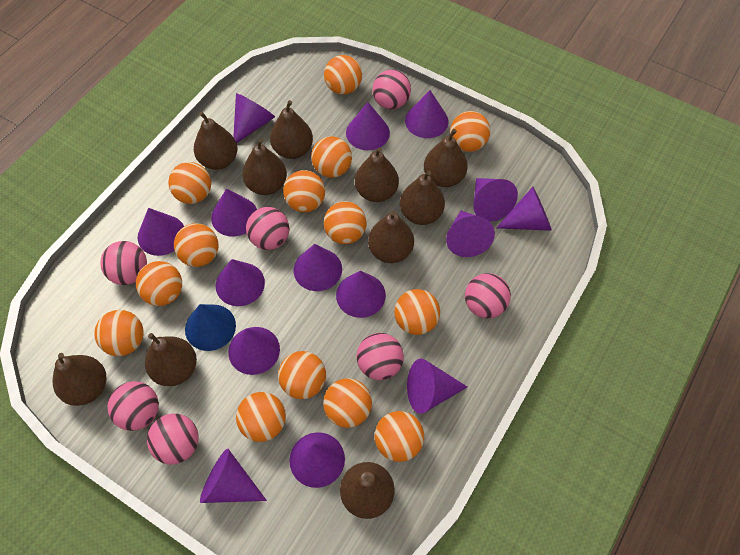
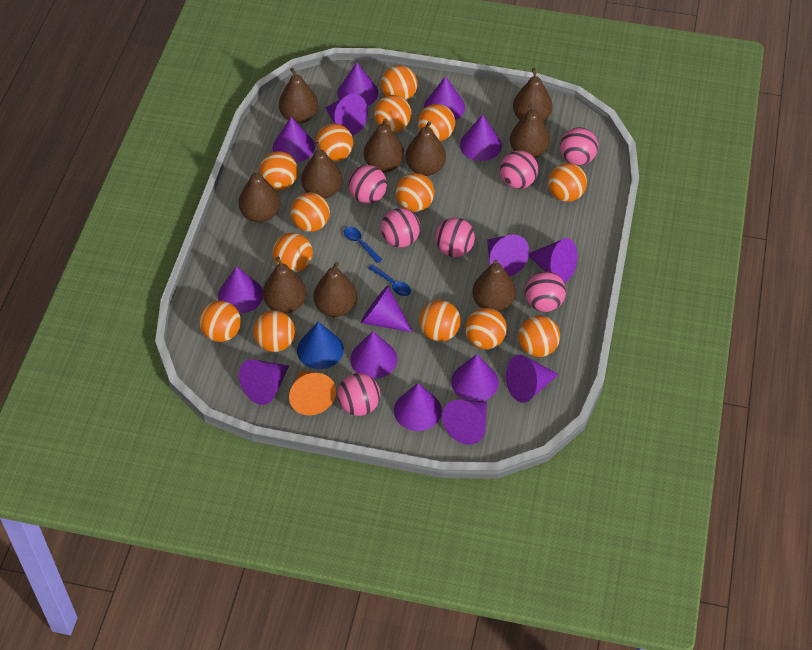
blue spoon: none = 0 -> [344,227,382,263] [368,264,411,296] = 2
orange cone: none = 0 -> [289,371,336,415] = 1

